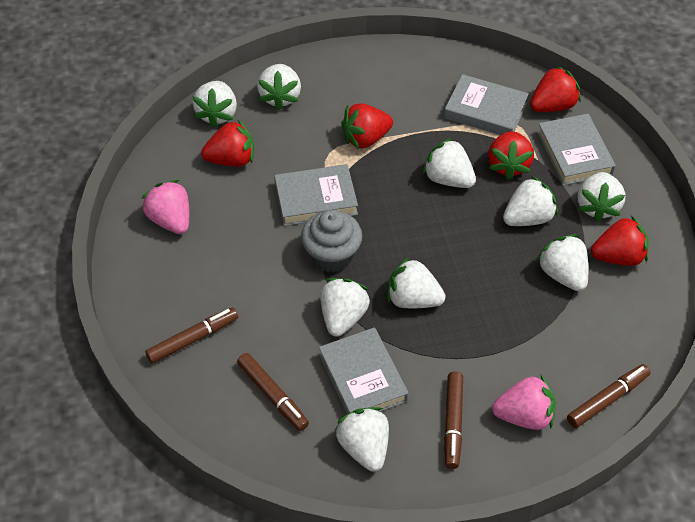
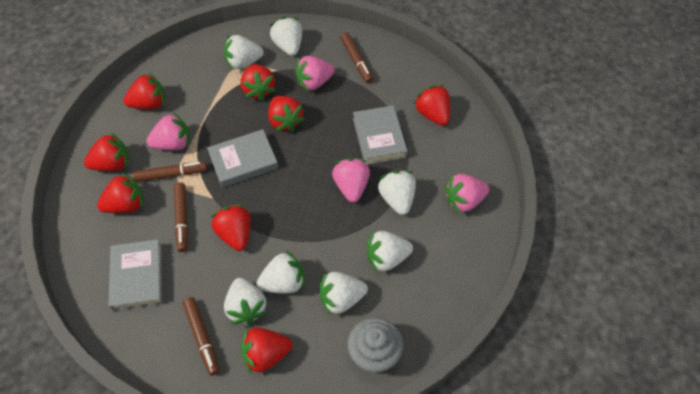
grey book: [274,164,358,226] [319,327,409,414] [444,74,529,135] [537,114,616,186] = 4 -> [109,239,163,311] [207,129,278,188] [353,105,408,165] = 3
pink strawberry: [142,180,189,234] [492,374,556,430] = 2 -> [147,112,190,150] [295,56,335,91] [332,158,370,202] [445,174,489,213] = 4
red strawberry: [201,120,254,167] [341,103,393,149] [488,131,534,180] [530,65,581,112] [591,216,649,266] = 5 -> [84,132,129,171] [97,173,143,213] [123,73,165,109] [210,204,251,251] [241,64,276,101] [241,327,293,374] [268,96,305,132] [414,85,450,126] = 8
white strawberry: [193,81,237,128] [257,64,301,110] [320,278,370,337] [335,407,389,472] [387,257,446,308] [423,138,476,188] [503,176,558,226] [536,234,588,291] [578,172,625,222] = 9 -> [224,35,264,69] [224,278,267,324] [257,251,305,293] [270,17,302,56] [319,272,368,315] [367,231,413,272] [378,170,416,215] = 7

